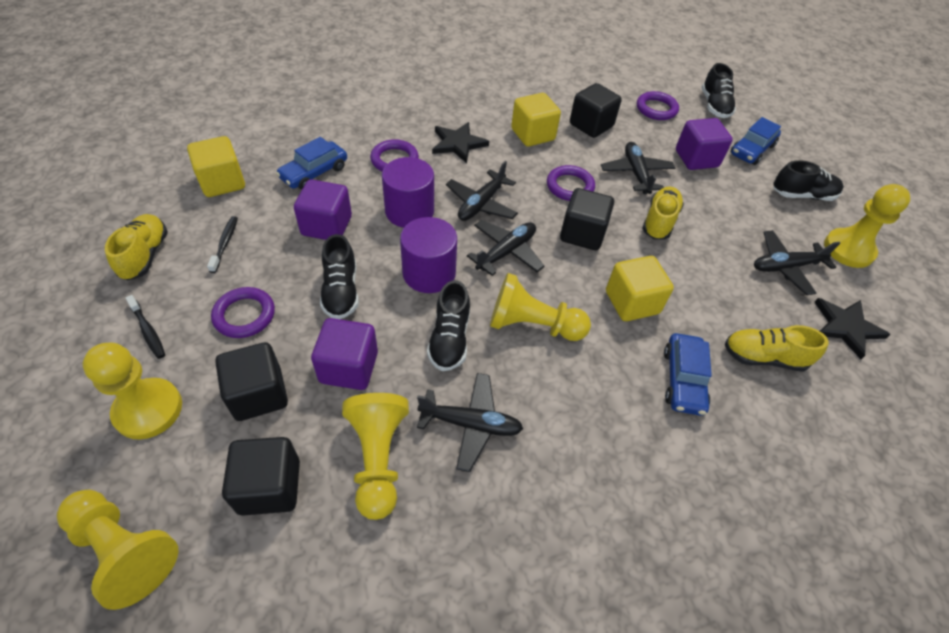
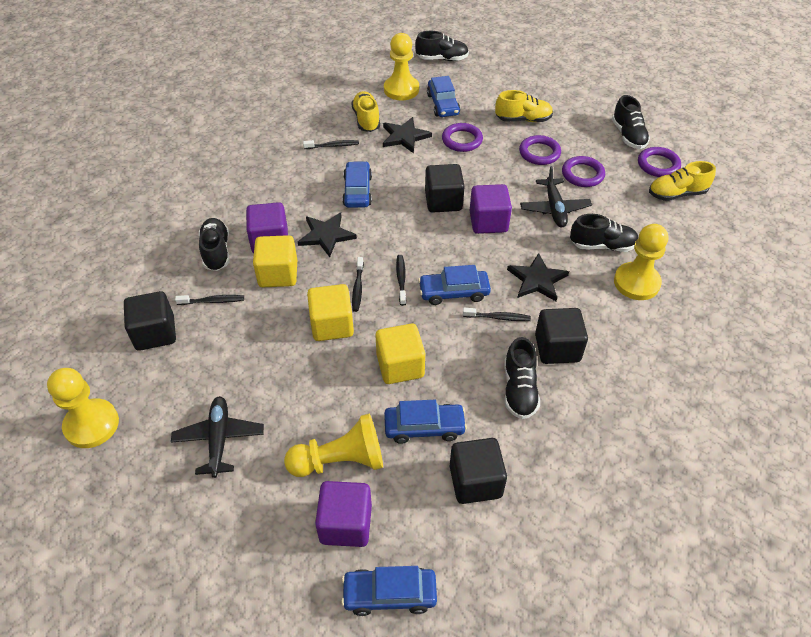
black plane: [417,373,523,472] [446,161,518,221] [467,220,545,276] [601,142,675,194] [754,230,840,295] = 5 -> [171,396,264,478] [520,166,592,227] = 2
black shoe: [320,234,359,319] [427,280,470,371] [702,63,736,118] [773,160,844,201] = 4 -> [199,218,229,271] [415,30,469,61] [504,337,540,419] [570,214,638,252] [612,95,650,149] = 5
black star: [432,122,489,163] [814,298,891,359] = 2 -> [298,213,357,257] [383,117,432,154] [507,253,569,301] = 3
black toothbrush: [126,295,165,359] [207,216,238,273] = 2 -> [175,295,244,305] [303,140,359,149] [352,257,364,312] [396,255,406,306] [463,308,531,321] = 5
blue car: [276,137,347,190] [664,333,712,416] [731,117,781,165] = 3 -> [341,566,437,616] [342,161,372,208] [384,400,467,444] [418,265,491,305] [427,76,460,117] = 5
purple cylinder: [382,157,434,228] [400,217,457,293] = 2 -> none = 0
yellow pawn: [57,490,178,610] [83,343,182,440] [342,393,409,520] [490,273,591,341] [824,184,910,268] = 5 -> [47,368,119,448] [284,414,383,477] [384,33,419,100] [614,224,668,300] = 4

